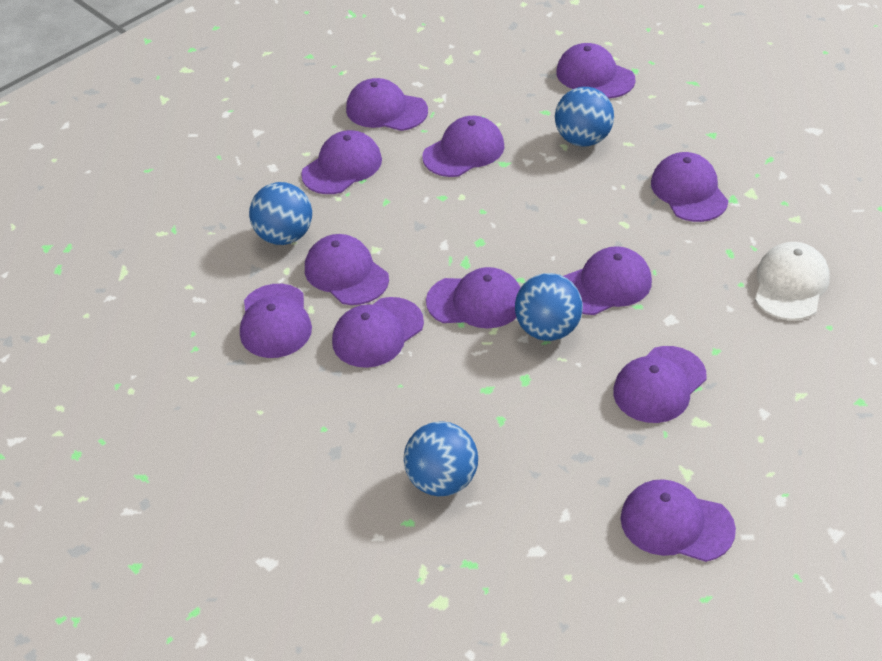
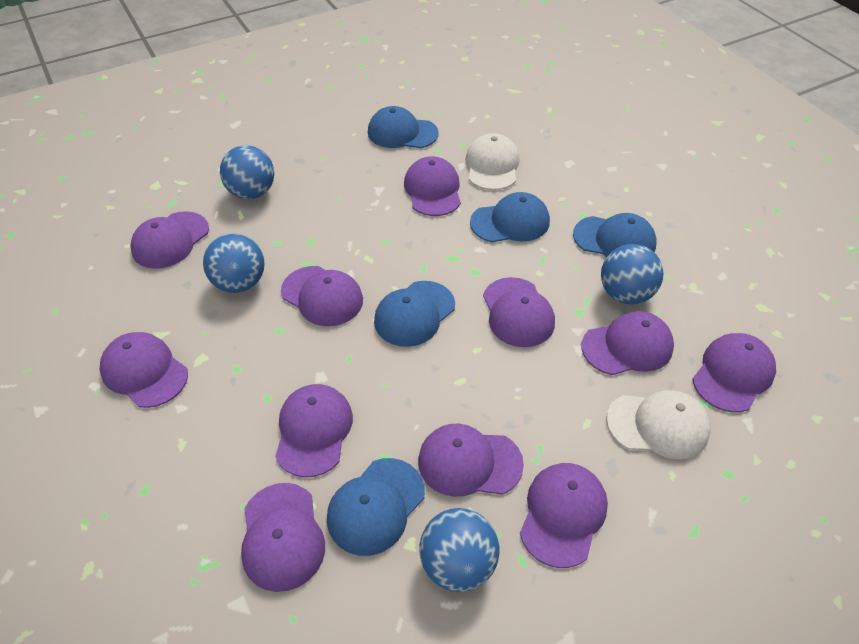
blue cap: none = 0 -> [327,458,425,556] [368,106,439,148] [374,281,455,347] [470,192,550,242] [573,213,657,257] = 5
purple cap: [240,284,312,358] [301,130,382,194] [305,234,389,305] [332,297,424,368] [346,78,428,131] [423,116,504,177] [426,267,521,328] [556,43,636,98] [564,246,652,315] [613,346,706,423] [621,479,736,562] [651,152,728,222] = 12 -> [100,332,188,408] [130,211,209,269] [241,483,325,592] [275,384,353,478] [281,266,363,326] [404,157,461,216] [418,424,524,497] [483,277,555,347] [520,463,608,568] [582,311,674,375] [693,333,776,412] = 11
white cap: [755,242,830,320] = 1 -> [465,133,520,190] [606,390,711,459] = 2

